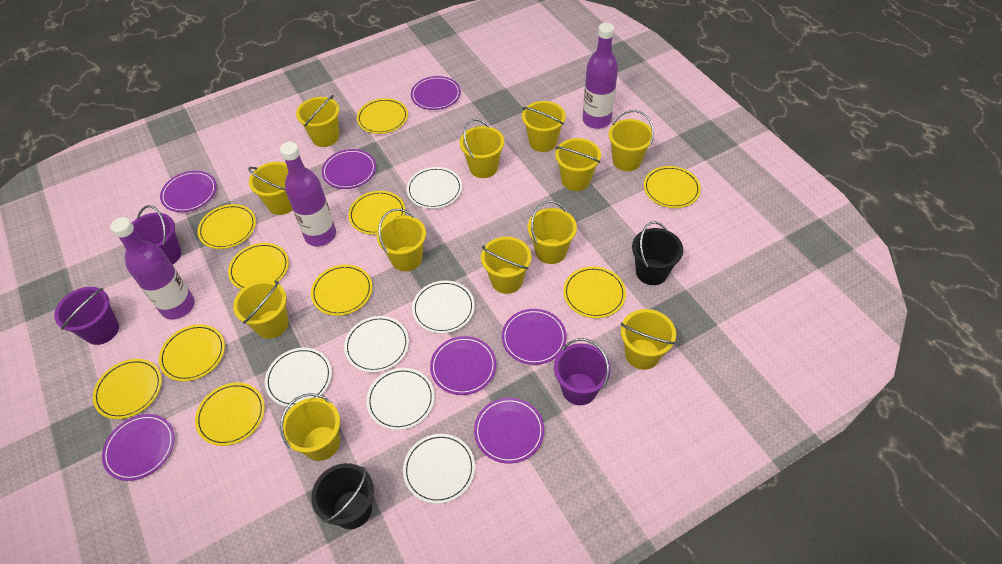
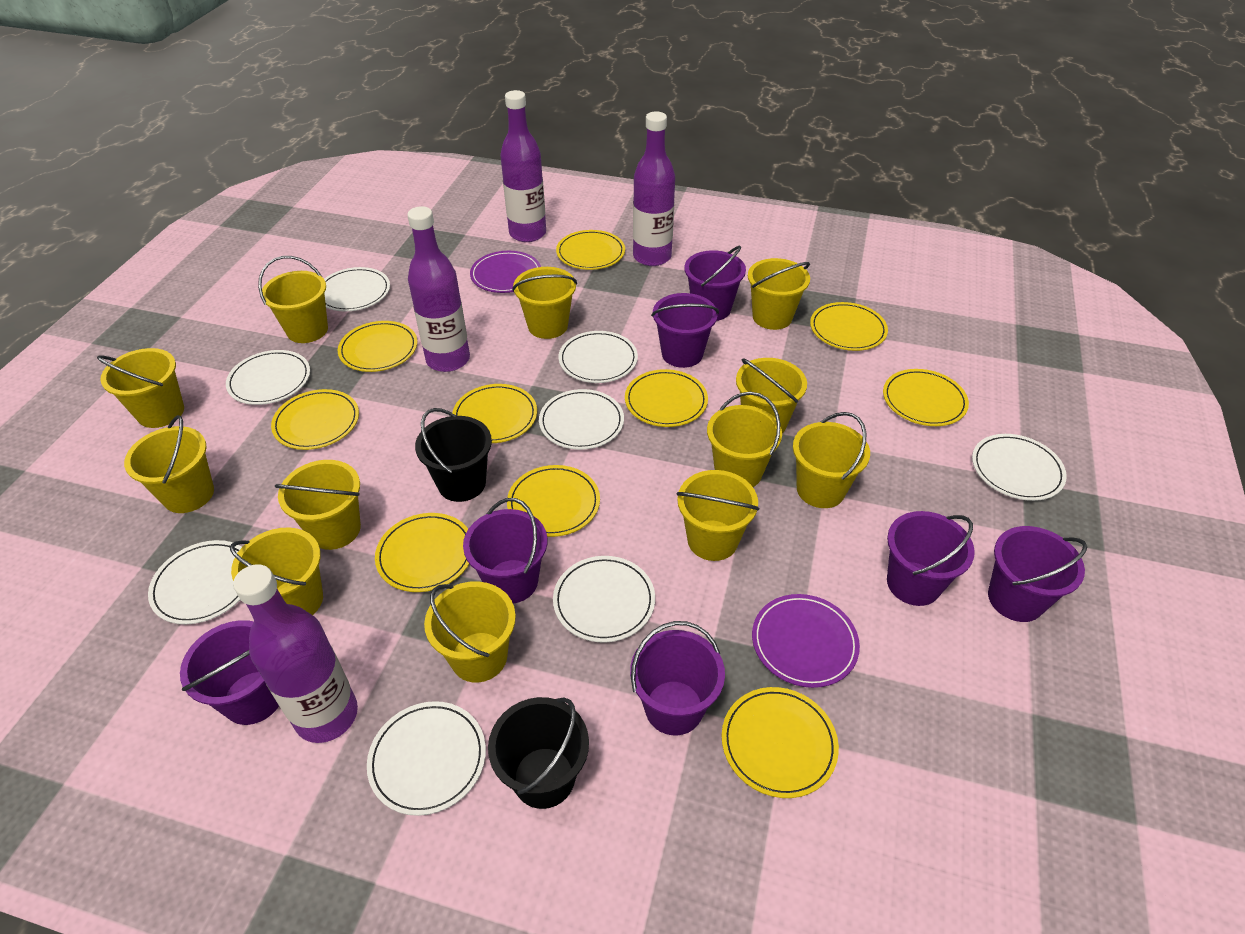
purple bottle: [110,217,195,319] [280,142,336,246] [583,23,618,129] = 3 -> [233,564,358,743] [407,206,470,372] [500,90,546,242] [633,111,675,266] = 4
purple bucket: [54,287,119,345] [132,205,181,264] [554,338,611,405] = 3 -> [180,620,279,725] [463,498,547,604] [630,621,725,735] [651,293,719,368] [684,246,746,321] [887,511,975,606] [988,526,1087,622] = 7
purple plate: [102,414,175,481] [160,171,217,212] [322,149,376,189] [411,76,461,110] [430,336,496,395] [474,398,544,464] [502,309,567,365] = 7 -> [470,251,541,293] [752,594,860,688] = 2
white plate: [265,348,332,407] [344,316,409,373] [366,368,435,430] [403,434,475,504] [407,167,462,209] [412,281,475,333] = 6 -> [148,540,242,624] [226,350,310,405] [324,267,390,312] [367,701,486,816] [539,389,624,450] [553,556,655,643] [559,331,638,383] [972,434,1067,501] = 8

